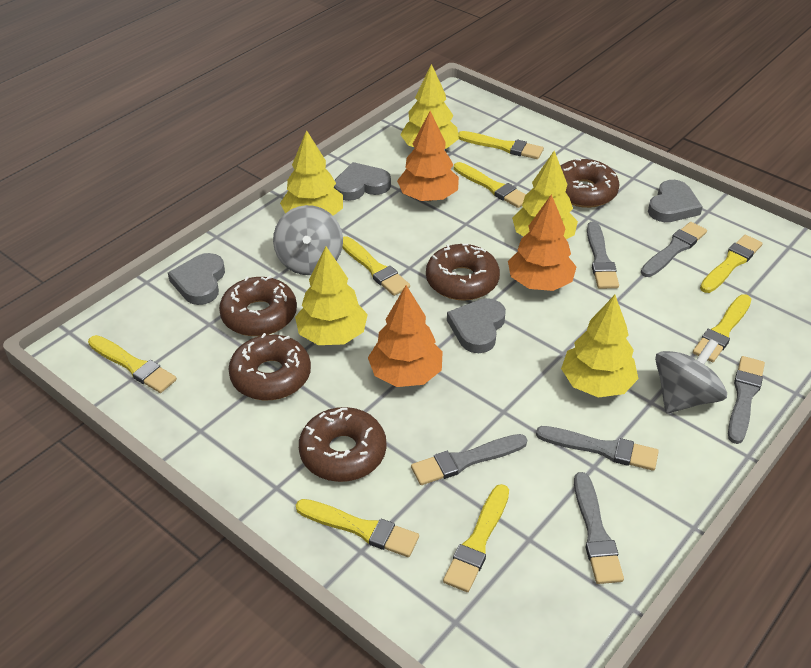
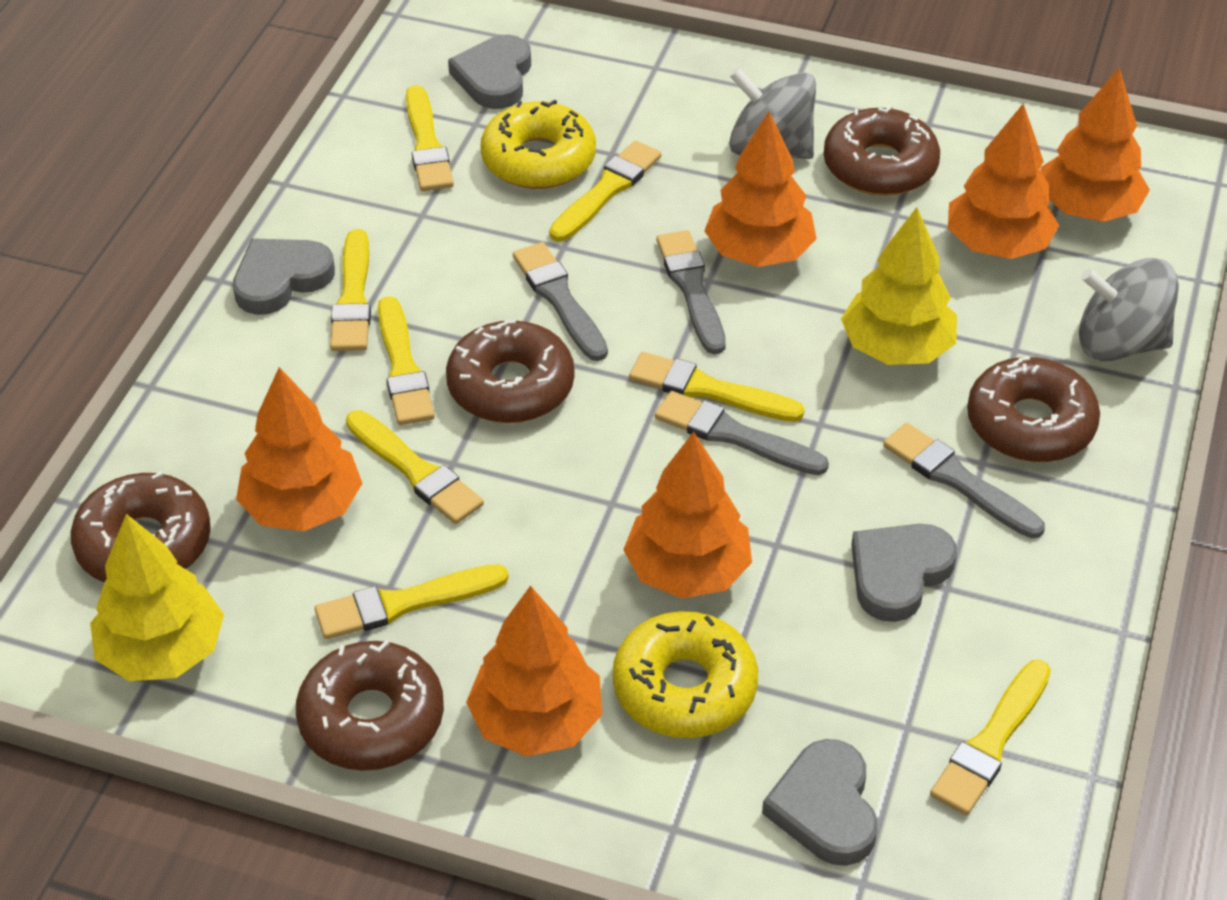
grey brush: [411,434,527,485] [536,426,659,471] [574,472,624,584] [587,222,619,289] [641,222,707,277] [728,356,765,444] = 6 -> [513,242,608,361] [655,391,829,475] [656,230,726,354] [883,423,1045,538] = 4
orange tree: [368,285,443,387] [397,111,459,201] [508,194,576,291] = 3 -> [236,367,362,532] [466,586,603,757] [623,432,752,599] [704,112,817,267] [948,103,1059,259] [1041,68,1150,222] = 6
yellow donut: none = 0 -> [480,100,596,189] [613,611,758,738] = 2
yellow tree: [280,130,343,216] [295,246,368,345] [400,64,459,149] [512,151,578,239] [561,295,639,398] = 5 -> [90,514,224,681] [841,207,957,365] = 2

